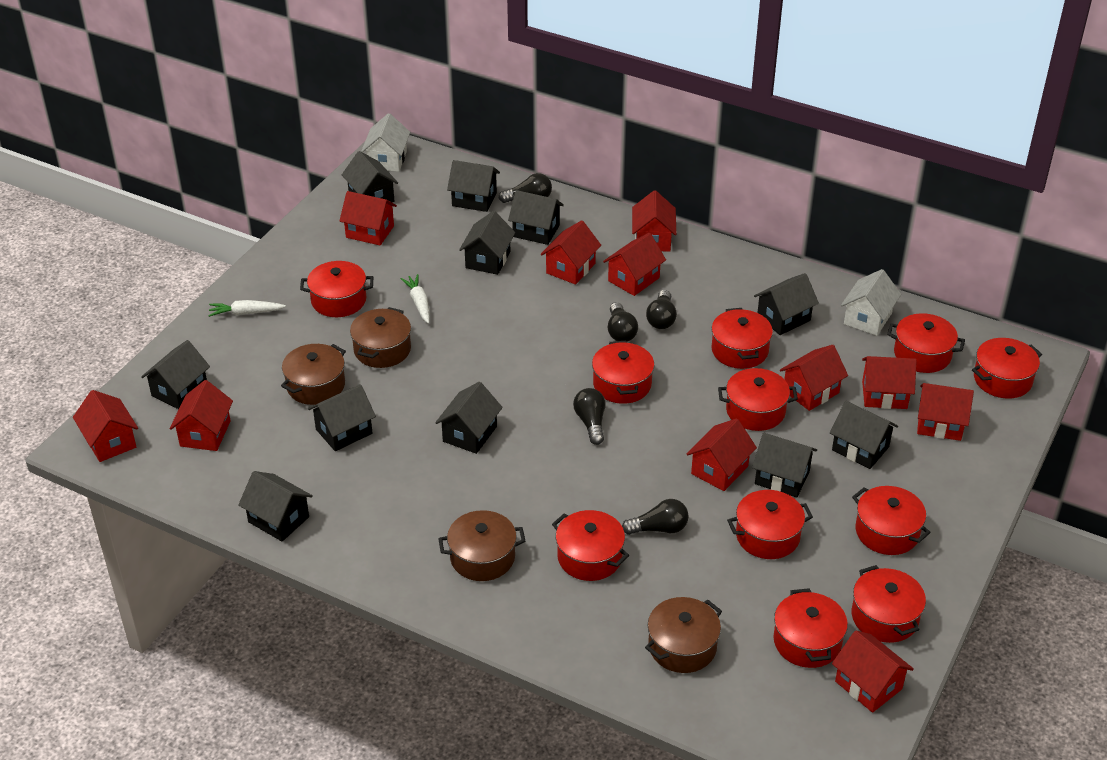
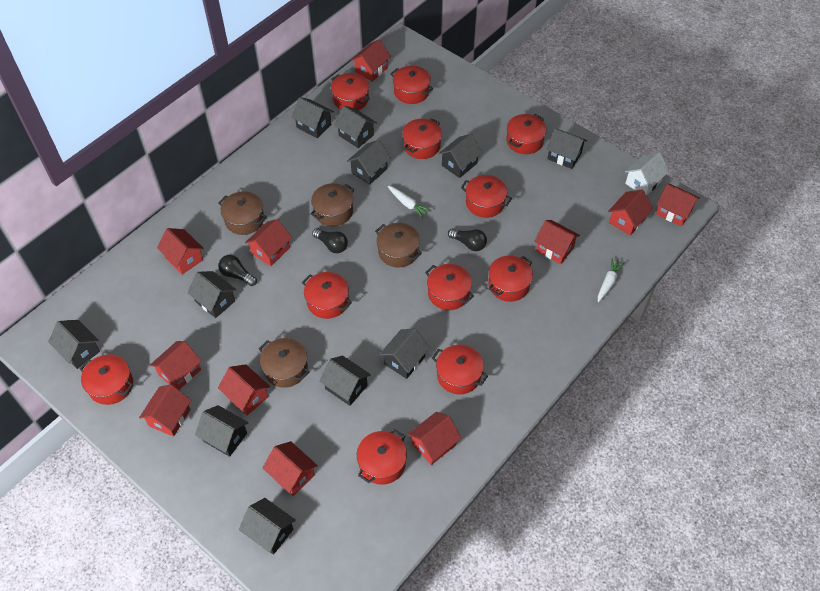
black light bulb: [498,173,552,203] [573,388,606,445] [608,302,638,342] [622,499,689,535] [646,290,677,329] = 5 -> [218,255,257,286] [312,228,348,253] [448,228,487,251] = 3
white house: [361,113,410,172] [841,269,901,336] = 2 -> [625,152,669,196] = 1

